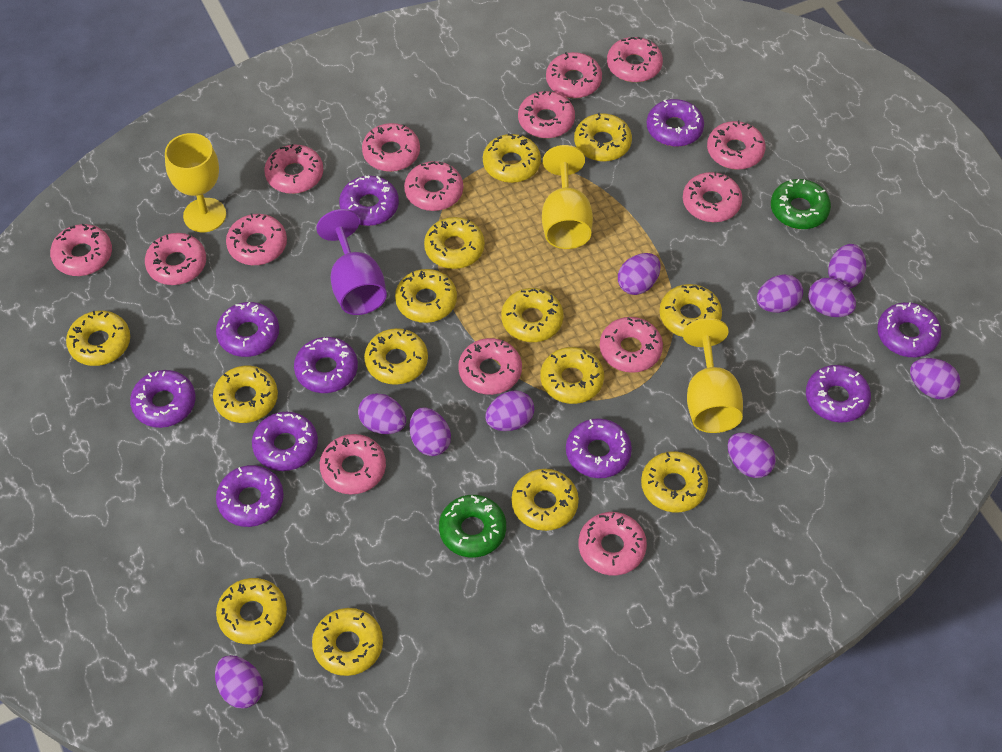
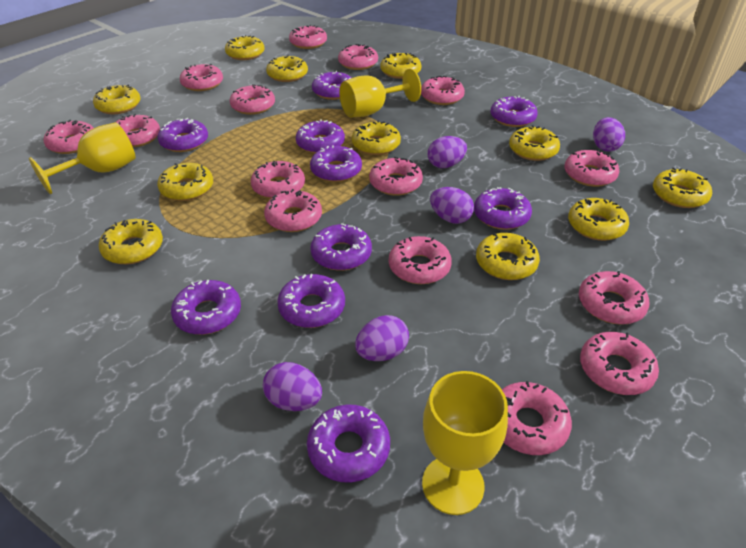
green donut: [439,495,506,558] [771,179,831,229] = 2 -> none = 0
purple egg: [215,655,263,709] [358,393,406,434] [410,408,451,456] [485,390,534,431] [618,253,660,295] [728,433,776,478] [757,274,803,313] [808,278,856,317] [828,244,866,289] [910,358,960,399] = 10 -> [263,362,322,411] [355,315,409,361] [428,136,467,168] [430,187,474,224] [593,117,625,152] = 5
purple goblet: [317,209,387,315] = 1 -> none = 0
yellow donut: [66,311,130,366] [213,366,278,423] [216,578,287,644] [312,608,383,676] [364,328,428,385] [395,269,457,323] [424,217,485,269] [483,134,541,183] [501,288,564,342] [511,469,579,531] [541,347,604,404] [574,113,632,162] [641,451,708,513] [659,284,722,337] = 14 -> [93,85,141,114] [99,219,163,264] [157,163,213,201] [225,35,265,60] [266,55,308,82] [352,120,401,155] [380,53,422,79] [476,233,540,280] [509,125,560,161] [568,198,629,241] [653,168,712,208] = 11

